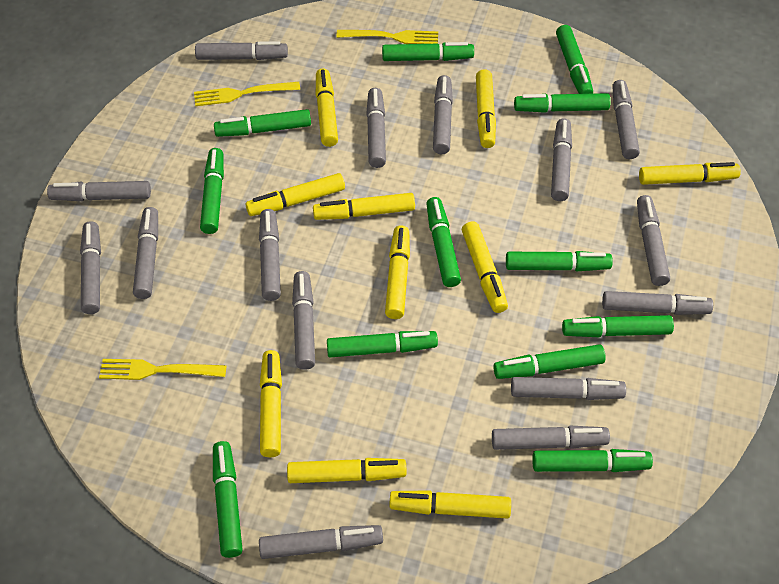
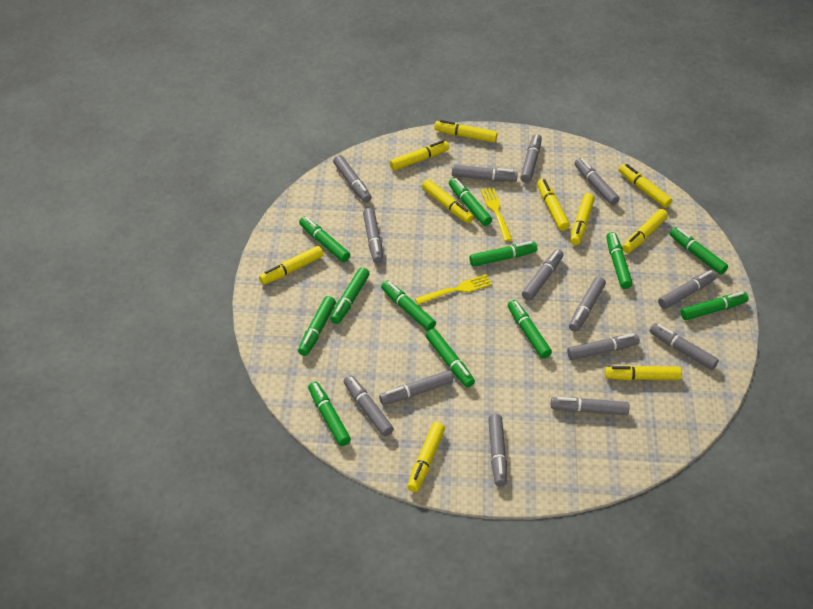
grey marker: [47,181,151,201] [80,221,101,314] [133,207,158,299] [195,41,288,60] [259,209,281,301] [259,525,383,559] [292,271,315,370] [366,88,386,168] [433,75,453,154] [492,426,610,450] [511,377,626,400] [551,118,572,201] [602,291,713,315] [612,80,640,159] [637,195,670,286] = 15 -> [333,155,372,203] [344,375,394,437] [363,208,383,263] [379,370,453,405] [452,165,518,182] [488,414,507,486] [520,134,542,183] [522,249,564,301] [551,397,629,415] [567,333,640,360] [569,277,606,332] [574,158,620,205] [649,323,719,370] [658,270,717,309] = 14
yellow fork: [99,359,226,380] [194,82,300,106] [336,30,438,44] = 3 -> [415,274,492,305] [481,188,512,241] = 2

